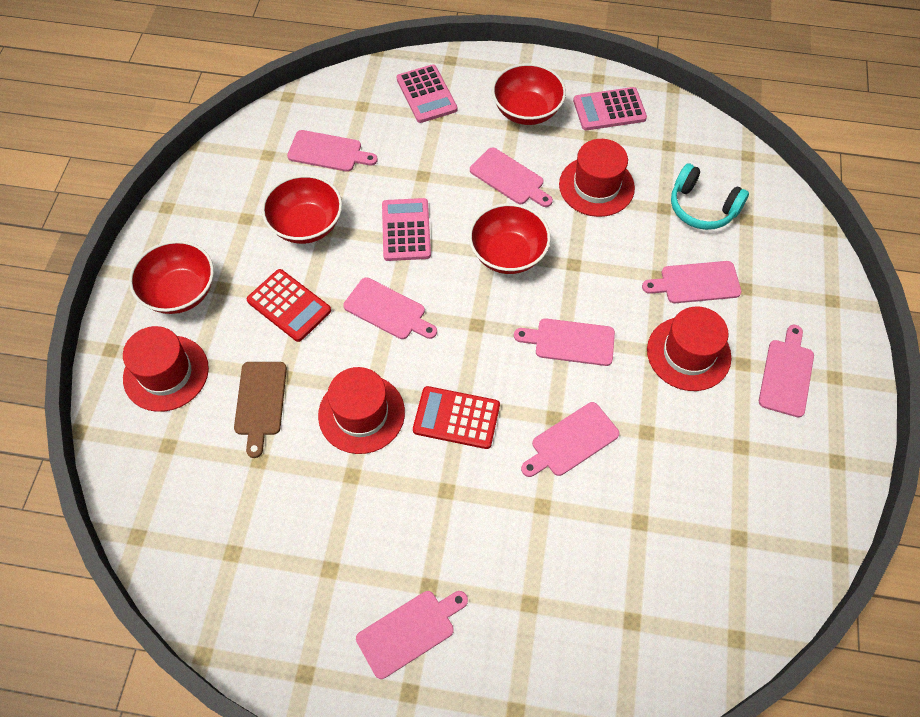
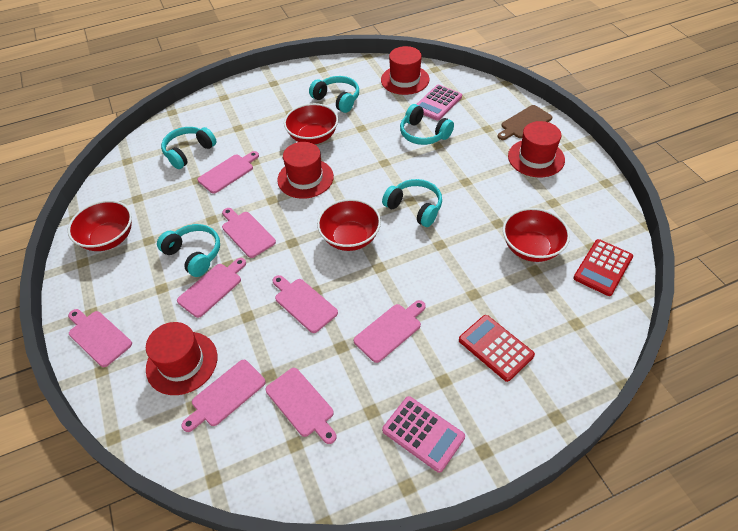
pink calculator: [382,198,431,261] [397,64,457,123] [573,87,647,130] = 3 -> [382,396,465,473] [417,85,462,121] = 2
turquoise headphones: [671,163,749,230] = 1 -> [157,224,220,277] [161,127,216,169] [309,76,359,113] [382,179,442,227] [400,104,454,145] = 5

